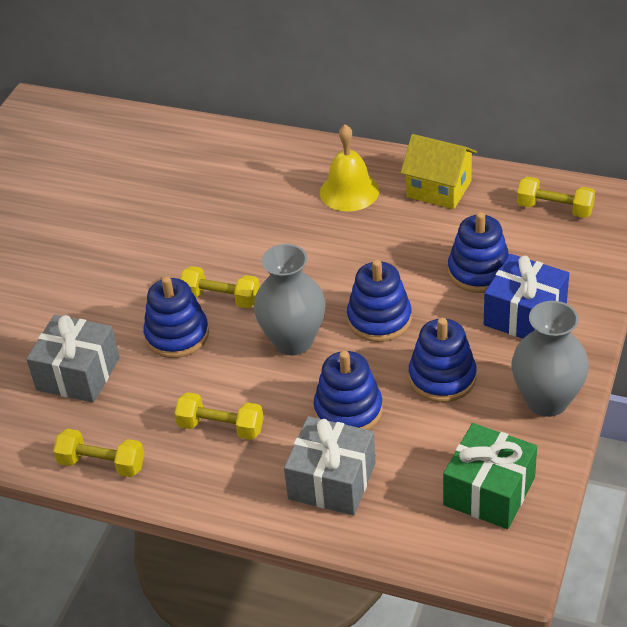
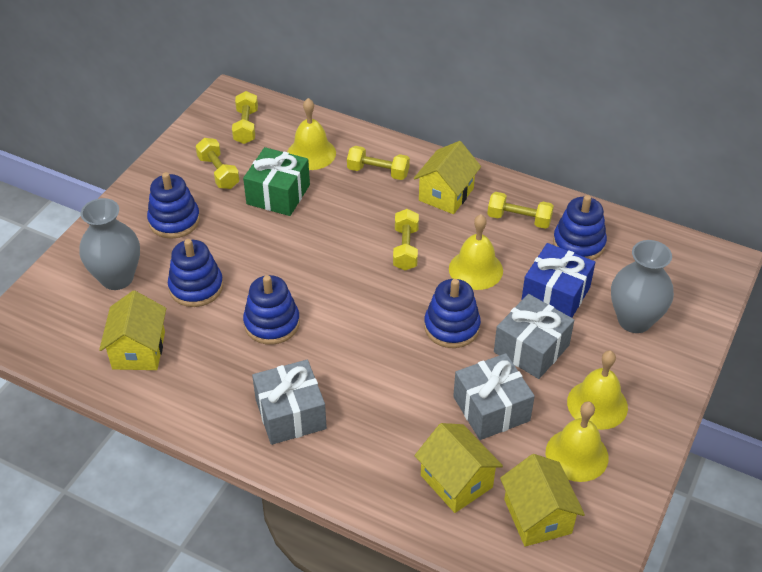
grey gift: [26,315,120,403] [284,416,376,515] = 2 -> [252,360,327,445] [453,353,535,440] [494,294,574,379] = 3
yellow bell: [320,124,379,212] = 1 -> [287,98,336,170] [449,214,503,290] [546,402,609,482] [567,351,628,430] = 4
yellow dumbbell: [53,429,145,477] [175,392,264,440] [180,266,260,308] [517,177,595,218] = 4 -> [196,138,240,189] [232,91,258,144] [347,146,410,180] [393,209,419,270] [487,192,554,229] = 5
yellow house: [400,134,477,209] = 1 -> [99,290,166,370] [414,141,481,214] [414,423,503,513] [500,454,585,547] = 4

